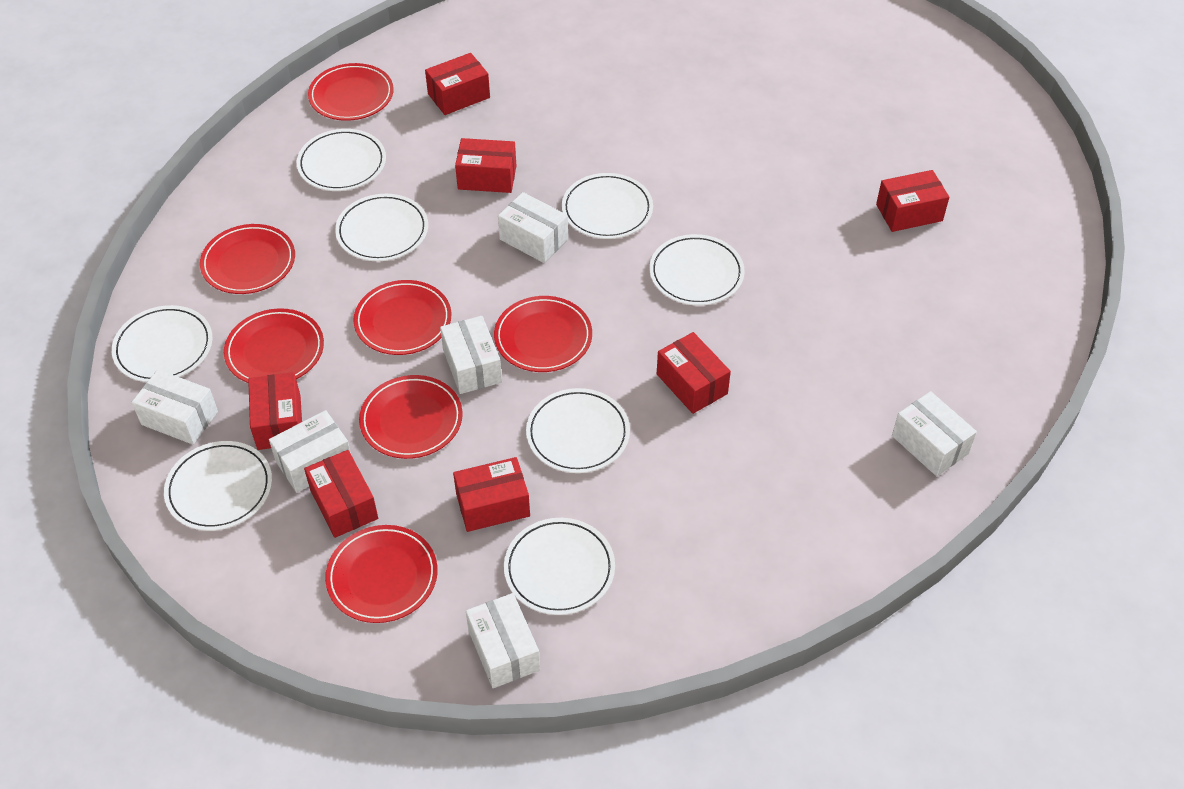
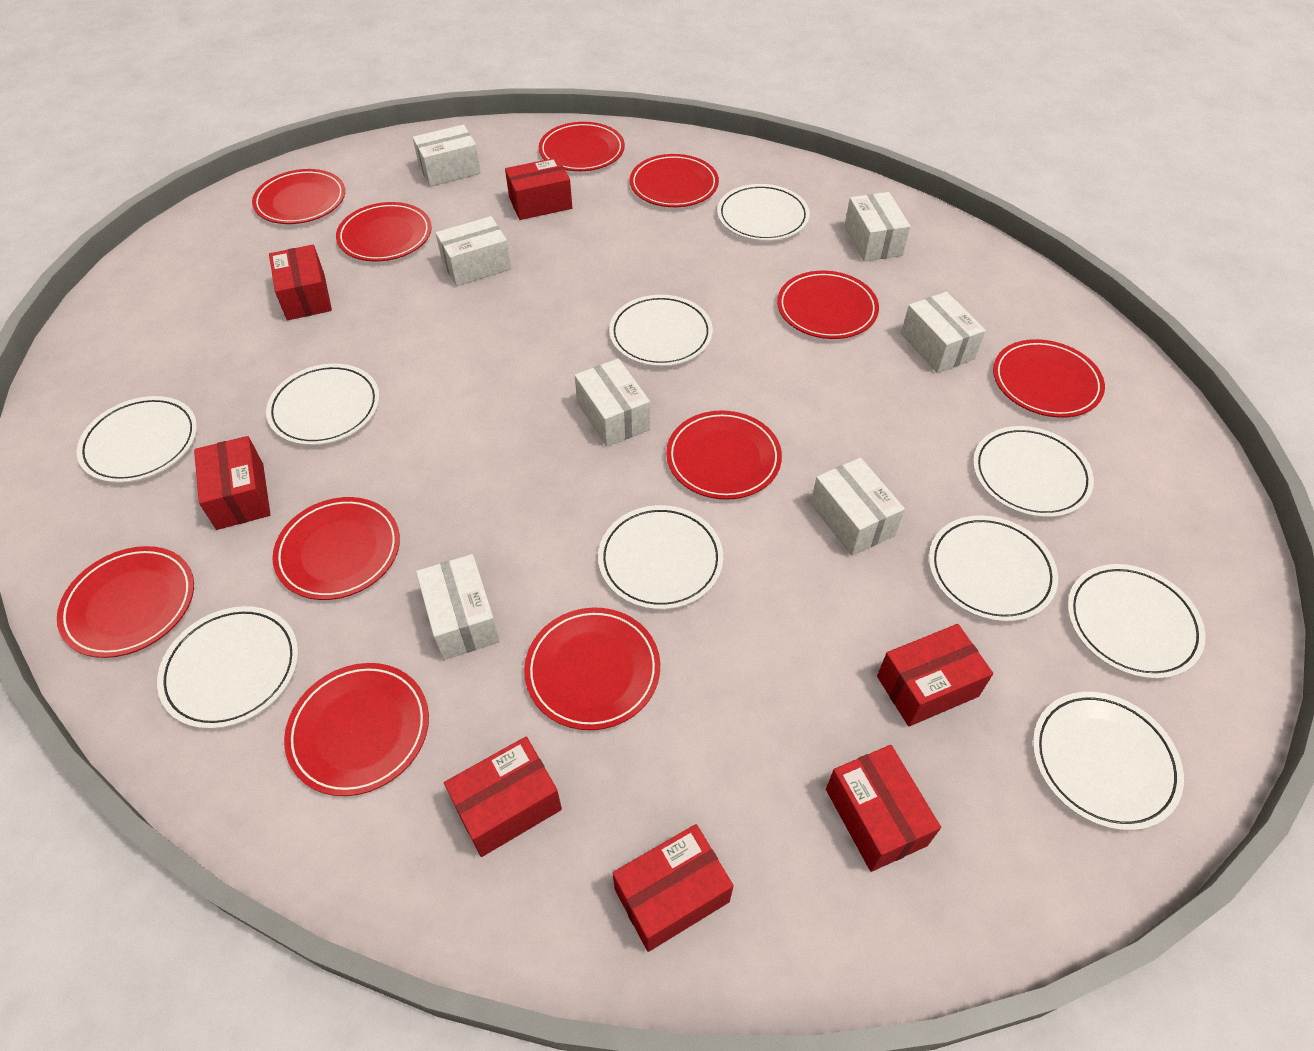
red plate: [200,224,295,294] [224,308,324,383] [308,63,394,121] [325,525,438,623] [353,280,451,355] [359,375,463,459] [494,296,592,372] = 7 -> [57,546,194,658] [252,169,345,224] [272,497,400,600] [284,663,429,796] [336,202,432,261] [524,608,660,730] [539,122,625,171] [630,154,719,207] [666,410,782,500] [777,271,879,339] [993,339,1105,418] = 11
white box: [132,370,218,445] [269,410,351,493] [440,316,502,394] [466,593,540,688] [498,192,568,263] [892,391,977,476] = 6 -> [413,125,481,186] [416,554,500,660] [436,216,511,286] [575,358,650,447] [811,458,905,556] [844,192,911,261] [901,292,986,373] = 7
white plate: [112,305,212,382] [164,441,272,531] [297,129,386,191] [335,194,428,261] [504,518,615,615] [526,388,630,473] [562,173,653,239] [649,234,744,306] = 8 -> [77,396,197,483] [157,606,298,729] [266,364,380,445] [598,505,723,610] [609,295,713,366] [717,184,810,241] [929,515,1058,622] [973,426,1094,517] [1033,692,1184,831] [1067,564,1206,679] = 10

